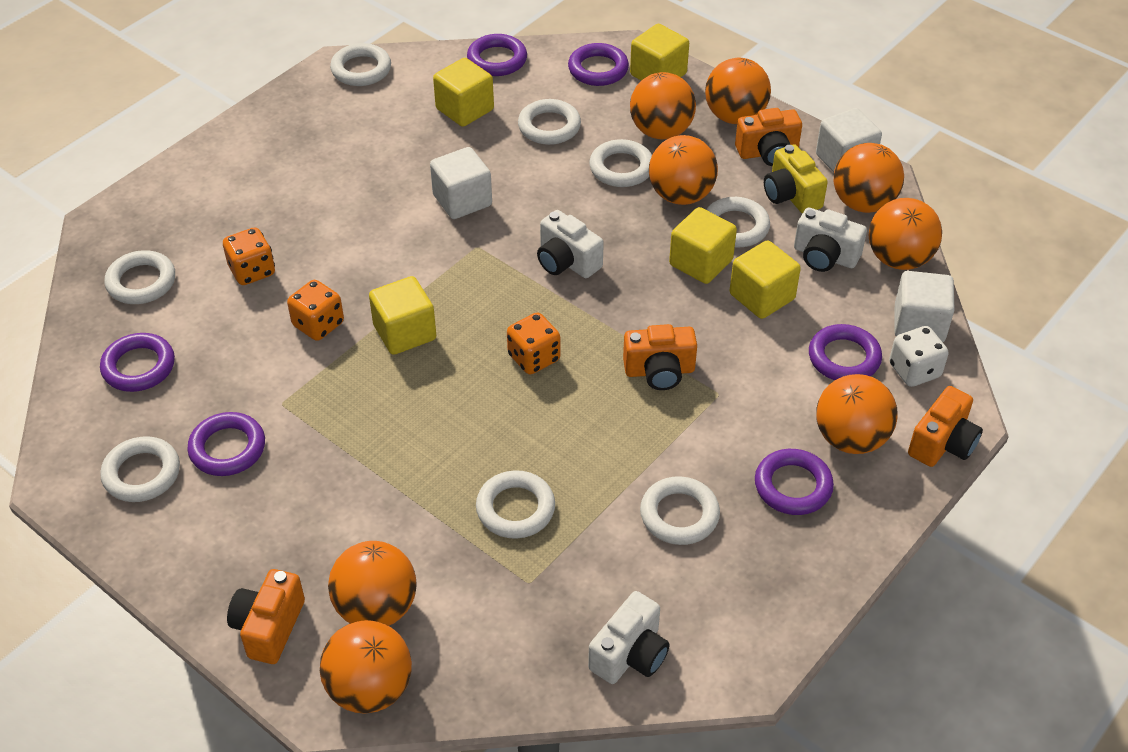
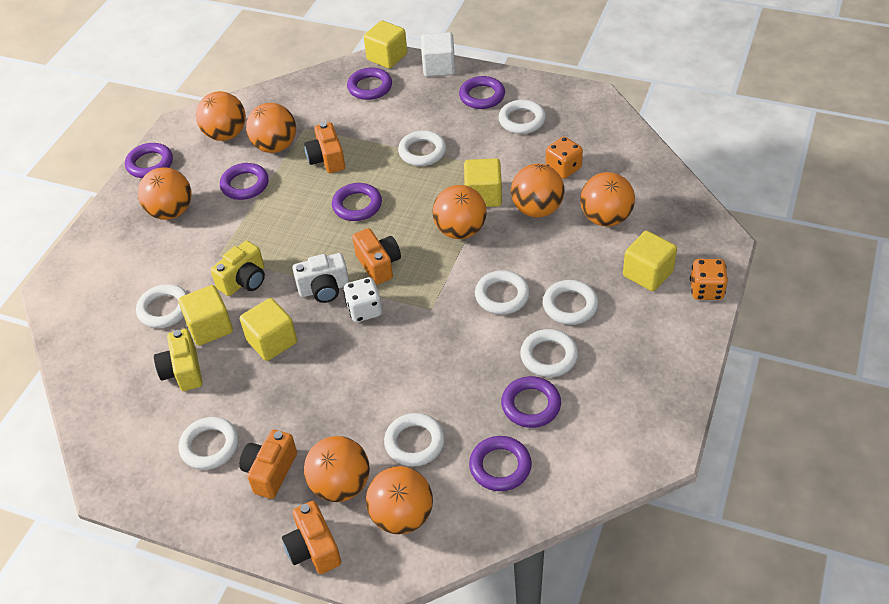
orange dice: [223,227,275,285] [287,280,344,341] [507,313,560,374] = 3 -> [545,137,583,179] [690,259,728,300] = 2
purple ring: [100,333,175,392] [187,412,265,476] [467,34,527,76] [568,43,629,86] [755,449,834,515] [809,324,882,380] = 6 -> [125,143,173,178] [220,163,269,200] [332,183,382,221] [347,67,392,100] [459,76,505,109] [469,436,532,491] [501,376,561,428] = 7
white camera: [537,210,604,278] [588,591,670,684] [794,208,867,272] = 3 -> [292,253,349,303] = 1
white cube: [430,147,492,219] [816,108,882,172] [894,271,955,342] = 3 -> [421,32,455,77] = 1
yellow camera: [764,144,828,214] = 1 -> [154,329,202,391] [211,241,265,296] = 2

